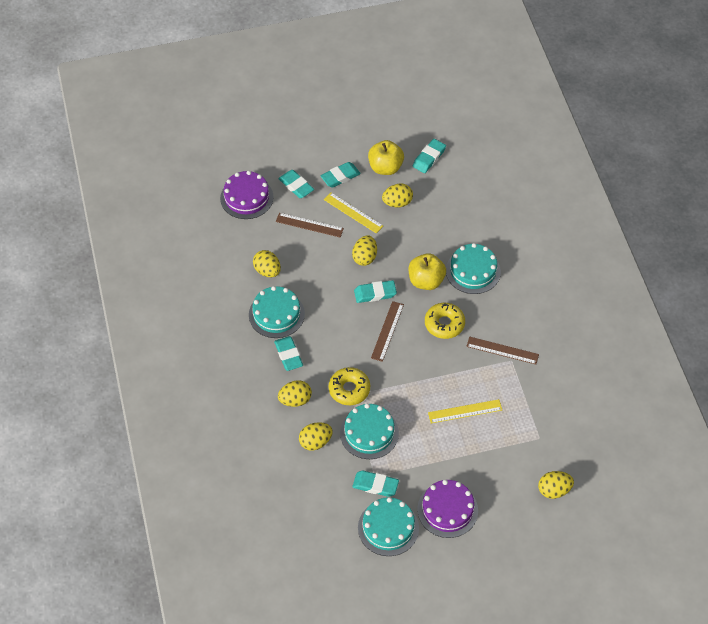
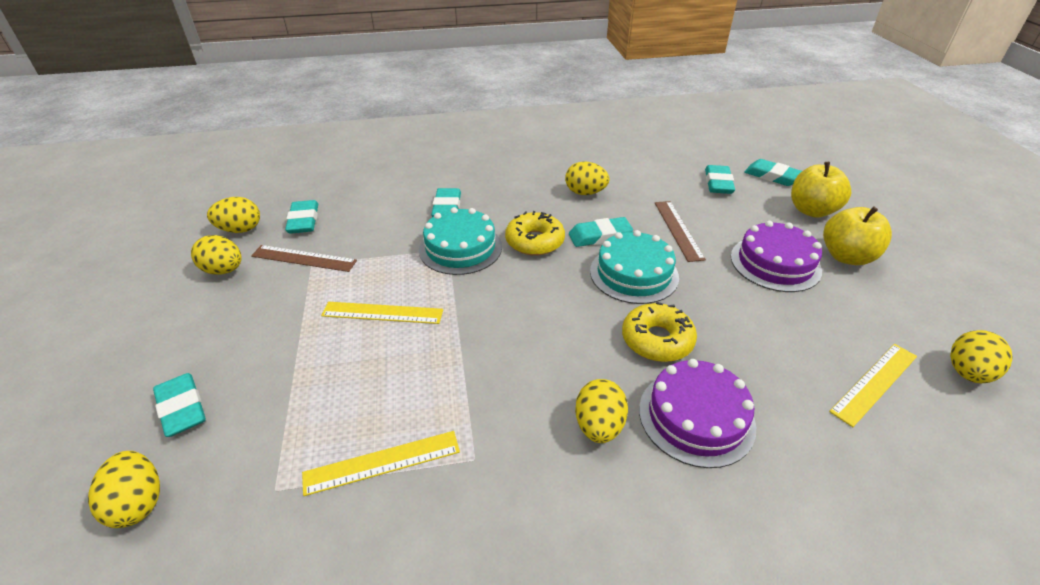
brown ruler: [276,213,344,237] [371,301,404,362] [466,337,539,364] = 3 -> [251,245,357,272] [655,201,706,262] = 2
turquoise cake: [249,286,305,338] [340,403,399,459] [358,497,419,556] [446,243,501,294] = 4 -> [419,207,502,275] [590,230,679,304] = 2
yellow ruler: [324,192,383,233] [428,399,502,423] = 2 -> [302,431,460,496] [321,302,443,324] [829,344,917,427] = 3

